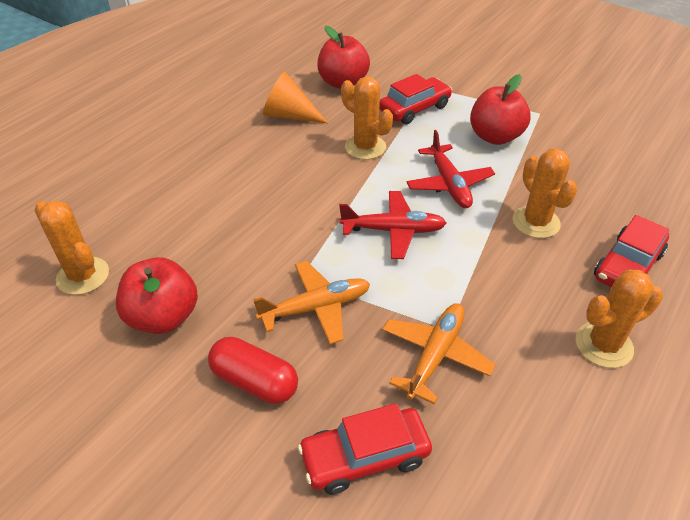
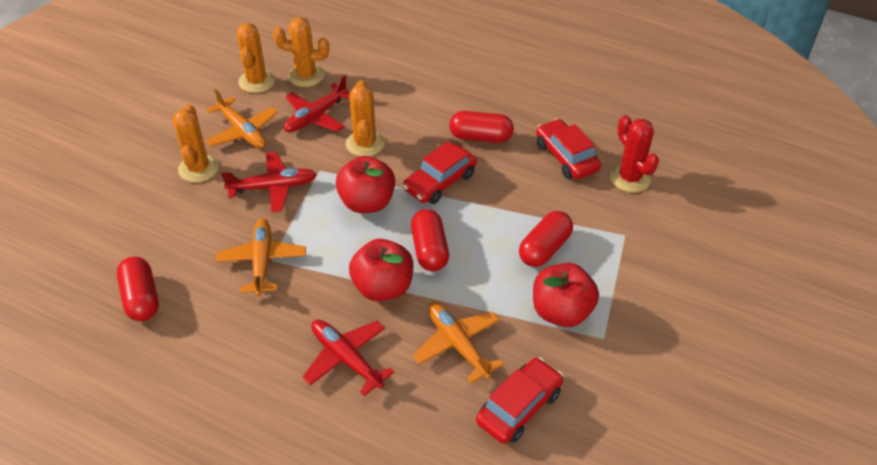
orange cone: [263,72,328,123] = 1 -> none = 0
orange plane: [253,261,370,344] [382,303,496,404] = 2 -> [205,89,278,148] [216,219,306,296] [413,302,503,383] = 3
red cactus: none = 0 -> [610,115,659,192] = 1
red capsule: [208,337,298,404] = 1 -> [117,257,159,321] [411,209,449,271] [449,111,514,143] [519,211,573,267] = 4
red plane: [339,191,446,259] [406,130,495,208] = 2 -> [221,152,317,212] [284,75,350,132] [302,319,395,396] = 3

